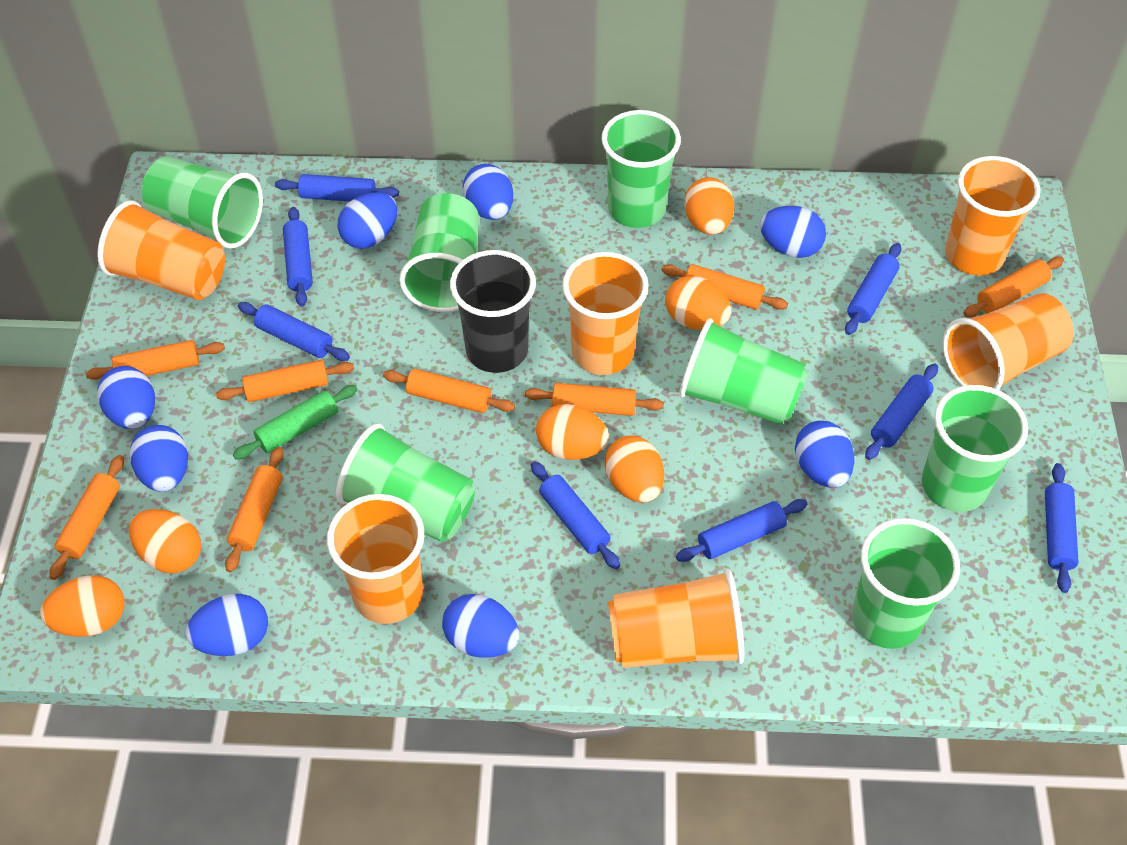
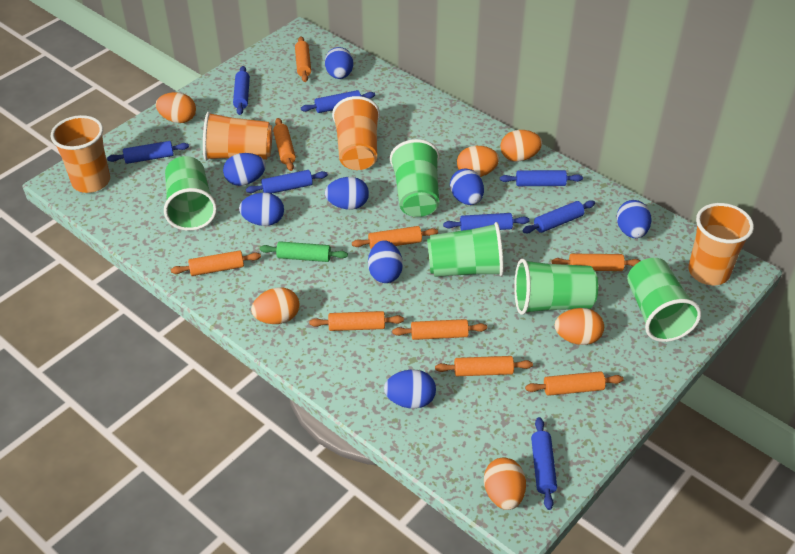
black cup: [450,250,536,373] = 1 -> none = 0
green cup: [142,157,263,249] [336,423,475,542] [399,193,479,312] [601,110,681,228] [679,318,808,425] [852,518,960,649] [922,385,1028,512] = 7 -> [164,156,217,231] [390,139,440,217] [427,222,504,277] [514,259,598,315] [627,258,701,342] = 5
orange cup: [97,200,225,300] [327,494,424,624] [562,252,648,375] [608,569,744,668] [943,293,1074,390] [945,156,1040,276] = 6 -> [51,115,110,193] [203,112,272,161] [332,96,380,170] [688,203,754,285] = 4
orange rolling pin: [49,455,124,580] [86,340,225,380] [216,360,354,402] [225,447,284,572] [383,369,515,413] [525,383,664,416] [661,264,788,310] [963,257,1064,317] = 8 -> [171,250,261,276] [273,118,296,171] [295,36,311,82] [309,311,404,331] [352,226,438,249] [392,319,487,340] [435,356,533,376] [525,371,623,396] [551,254,640,271] = 9

